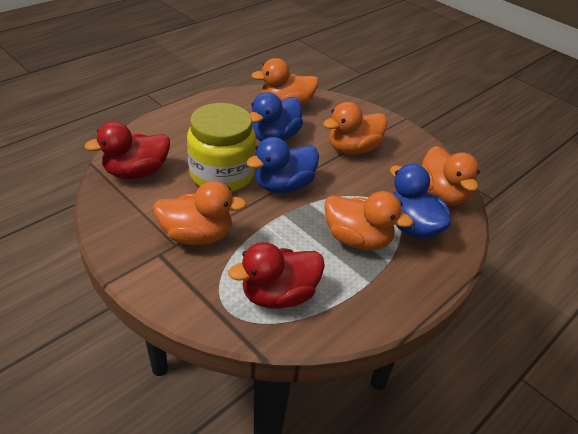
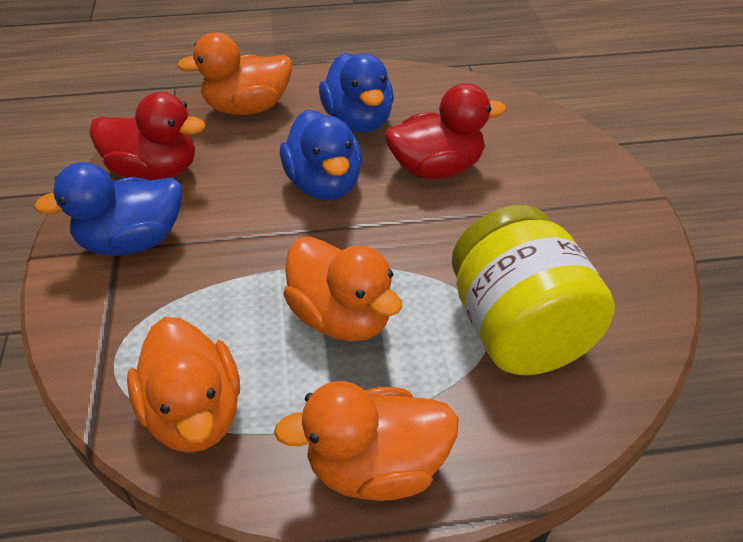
orange duck: [153,181,247,245] [251,58,319,107] [323,102,387,155] [324,191,413,251] [421,146,480,205] = 5 -> [127,317,240,453] [177,32,292,115] [274,381,459,501] [283,236,402,341] = 4

